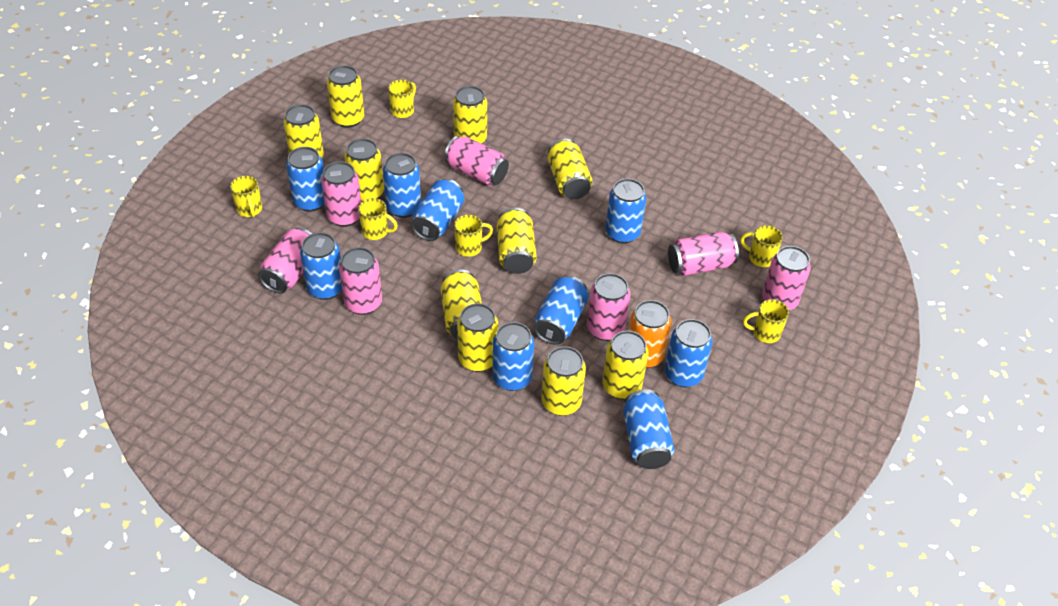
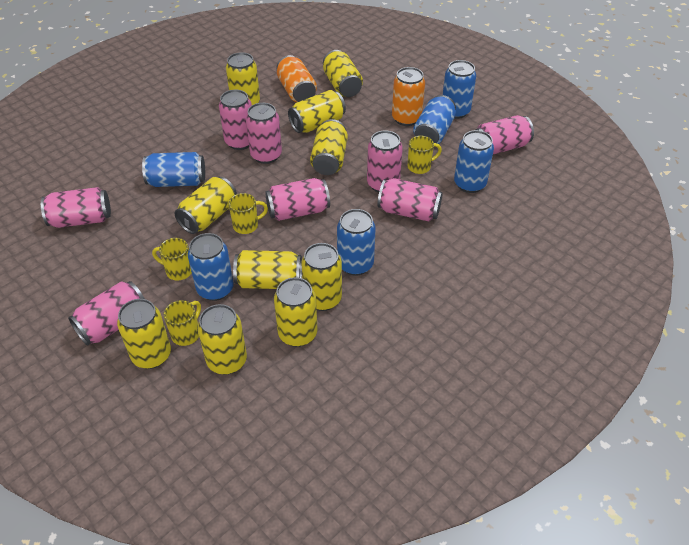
blue can: [286,147,325,212] [300,232,342,300] [383,153,421,218] [411,179,464,241] [492,322,534,391] [534,276,589,345] [606,178,646,244] [623,389,674,469] [665,319,713,387] = 9 -> [142,152,205,187] [188,233,234,301] [337,209,376,276] [413,95,456,144] [443,60,476,119] [454,130,494,193] = 6
orange can: [629,300,671,368] = 1 -> [276,55,317,102] [392,67,425,126] = 2
pink can: [258,228,312,294] [321,162,361,227] [339,247,382,315] [444,136,509,186] [587,273,630,341] [668,231,739,276] [762,246,811,311] = 7 -> [41,187,111,228] [68,281,145,346] [219,90,252,150] [246,103,282,164] [265,178,330,221] [367,130,403,193] [377,178,443,221] [475,115,534,154] = 8
yellow mug: [230,176,262,217] [358,198,398,240] [388,80,416,118] [454,214,493,257] [740,225,783,267] [743,299,789,343] = 6 -> [152,238,192,281] [164,300,201,346] [229,193,268,234] [408,136,442,174] = 4

